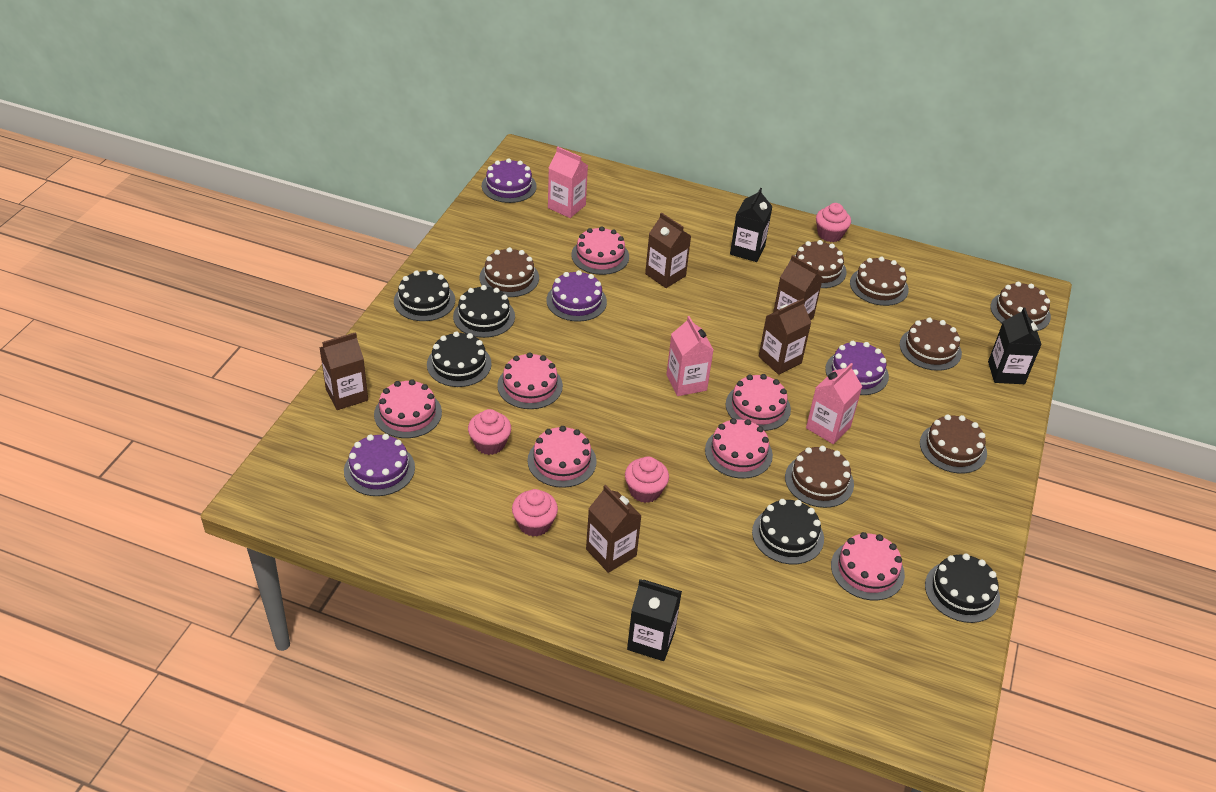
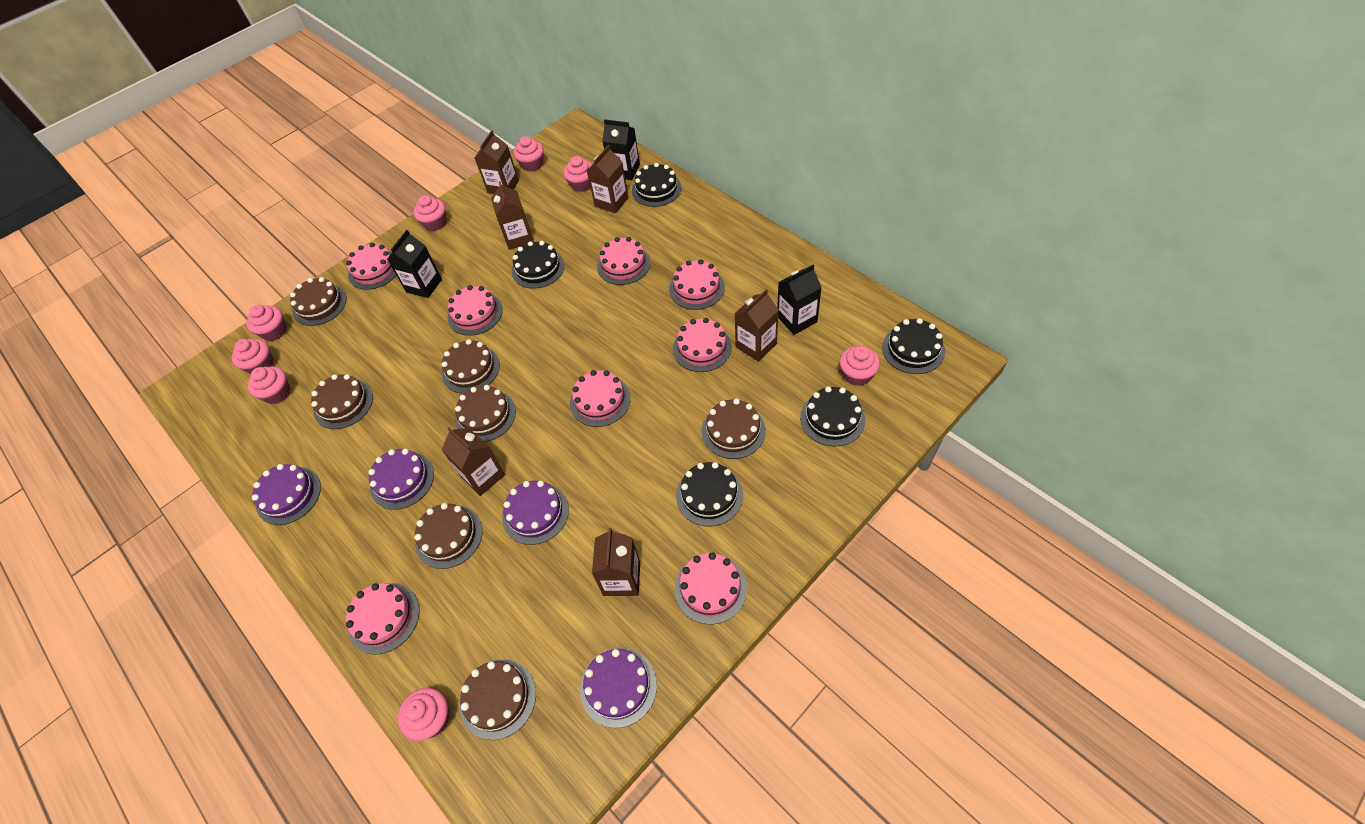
brown carton: [319,332,368,410] [586,485,642,573] [645,212,691,288] [758,298,811,375] [773,255,823,320] = 5 -> [442,427,505,496] [475,130,519,194] [491,181,534,250] [587,145,629,213] [592,528,640,596] [735,289,779,362] = 6
pink cake: [374,379,442,438] [497,352,563,409] [527,426,597,488] [571,226,629,275] [705,418,773,479] [726,374,791,431] [831,532,905,600] = 7 -> [346,243,396,290] [346,583,419,655] [448,285,503,336] [570,370,631,427] [597,237,651,285] [669,259,725,310] [673,318,732,372] [675,552,747,624] = 8
pink carton: [548,147,588,218] [666,316,714,396] [806,363,862,444] = 3 -> none = 0
pink cupcake: [468,409,511,455] [512,489,558,536] [625,456,669,503] [816,203,851,242] = 4 -> [232,339,274,374] [246,305,287,341] [248,366,291,404] [398,688,449,741] [413,195,446,231] [514,136,544,172] [563,156,592,192] [839,346,880,386] = 8

